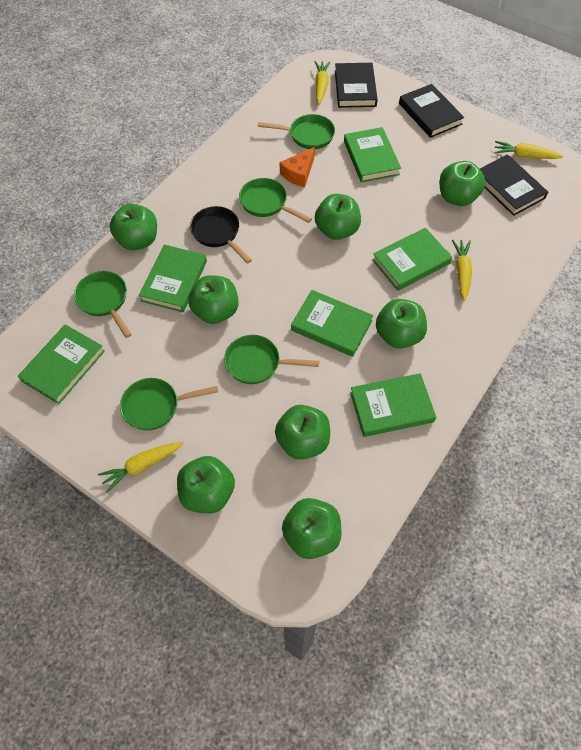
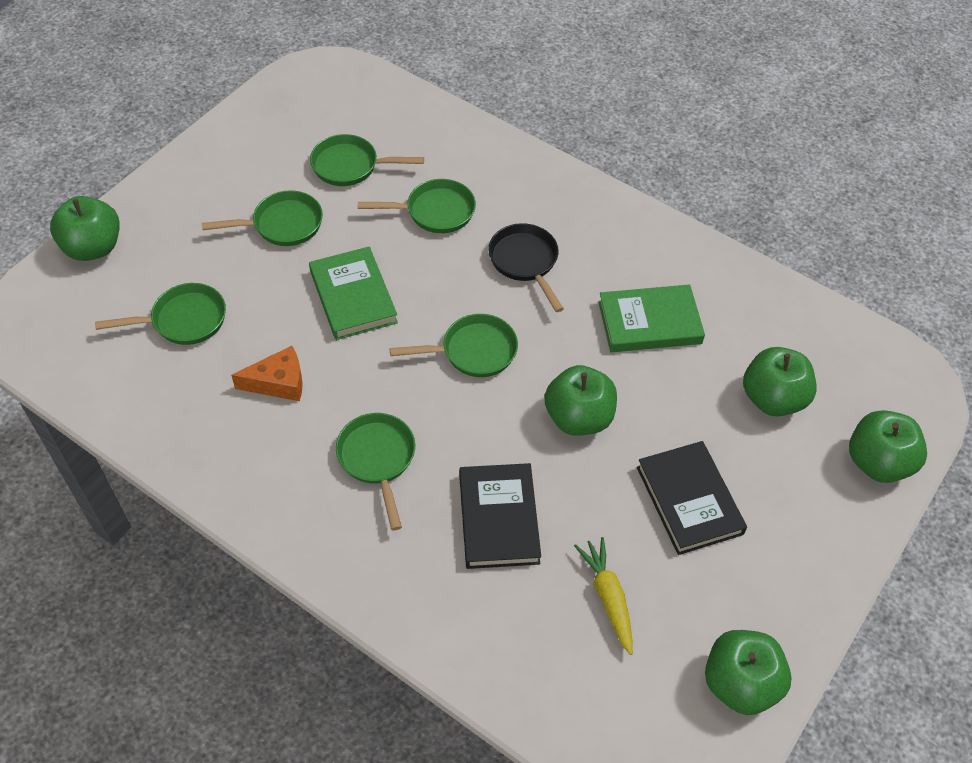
black book: [335,63,378,108] [399,84,464,138] [480,154,548,216] = 3 -> [459,463,541,569] [637,441,747,555] = 2
green apple: [110,204,157,250] [177,456,235,514] [188,275,239,324] [275,405,330,460] [282,498,341,559] [315,194,361,240] [376,299,427,349] [440,161,485,206] = 8 -> [50,196,119,261] [544,365,617,436] [705,630,792,715] [743,347,817,416] [849,410,927,483] = 5
green book: [18,324,105,404] [139,245,207,312] [291,290,373,357] [344,127,401,183] [350,373,436,437] [372,228,452,291] = 6 -> [309,246,398,340] [598,284,705,352] = 2
green pan: [74,271,132,338] [120,378,218,431] [224,335,319,384] [239,178,312,223] [258,114,335,149] = 5 -> [95,283,226,345] [202,190,323,246] [310,134,424,186] [336,413,415,530] [358,179,476,233] [390,314,518,377] = 6
yellow carrot: [98,442,183,493] [315,61,330,104] [452,239,472,301] [494,141,563,159] = 4 -> [574,537,633,655] = 1

